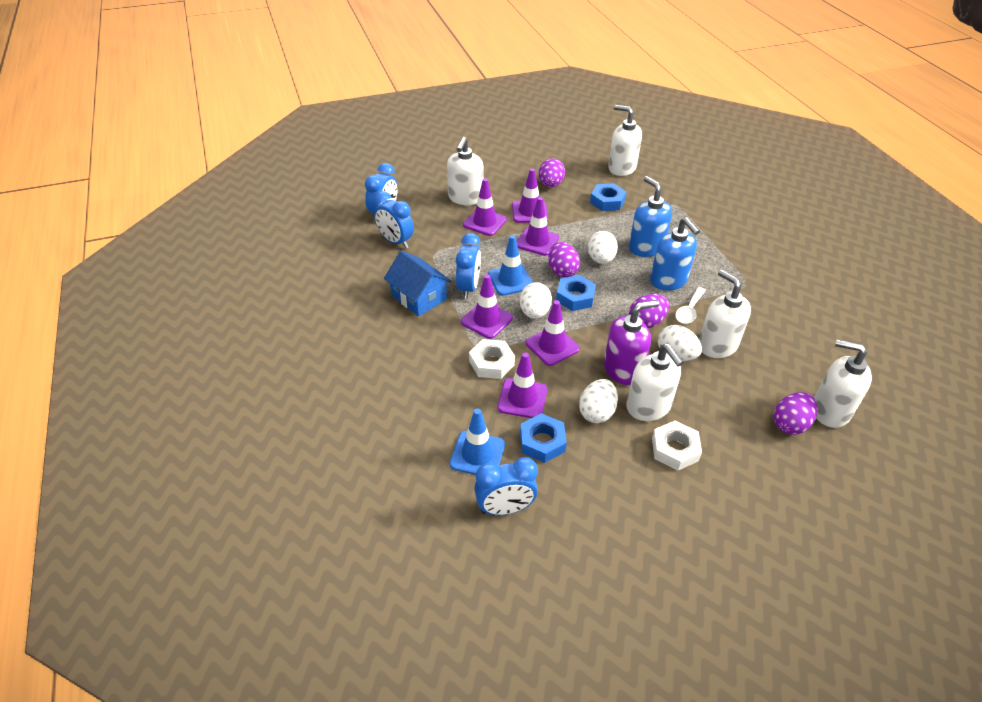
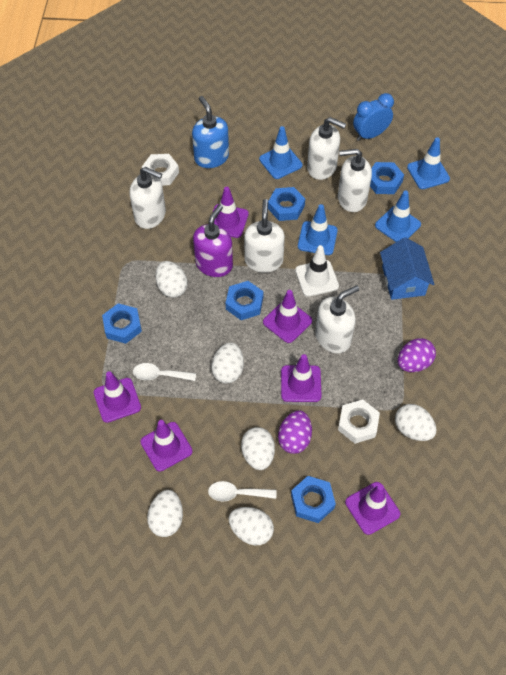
blue clock: [365,163,398,214] [374,191,414,248] [456,233,481,299] [474,457,538,515] = 4 -> [353,93,394,141] = 1
blue nut: [520,413,567,463] [556,275,596,311] [590,183,626,211] = 3 -> [102,303,142,344] [226,281,263,320] [268,187,305,221] [291,476,336,523] [370,162,404,194] = 5
blue soap dispenser: [629,176,672,257] [650,217,700,291] = 2 -> [192,96,229,168] = 1
blue traffic cone: [449,408,505,475] [488,235,533,296] = 2 -> [259,126,302,179] [298,204,338,255] [375,191,421,242] [407,137,450,189] = 4
purple egg: [539,158,565,187] [548,242,580,278] [629,294,669,328] [774,392,818,435] = 4 -> [278,410,312,454] [398,338,436,372] = 2
white egg: [520,282,552,319] [579,379,618,423] [588,231,618,264] [658,325,702,361] = 4 -> [147,490,183,537] [155,261,187,298] [212,342,244,383] [229,507,274,545] [241,427,275,470] [395,404,436,441] = 6
white spoon: [676,287,706,324] = 1 -> [133,363,196,381] [208,481,276,502] = 2
white traffic cone: none = 0 -> [295,245,339,297] = 1

